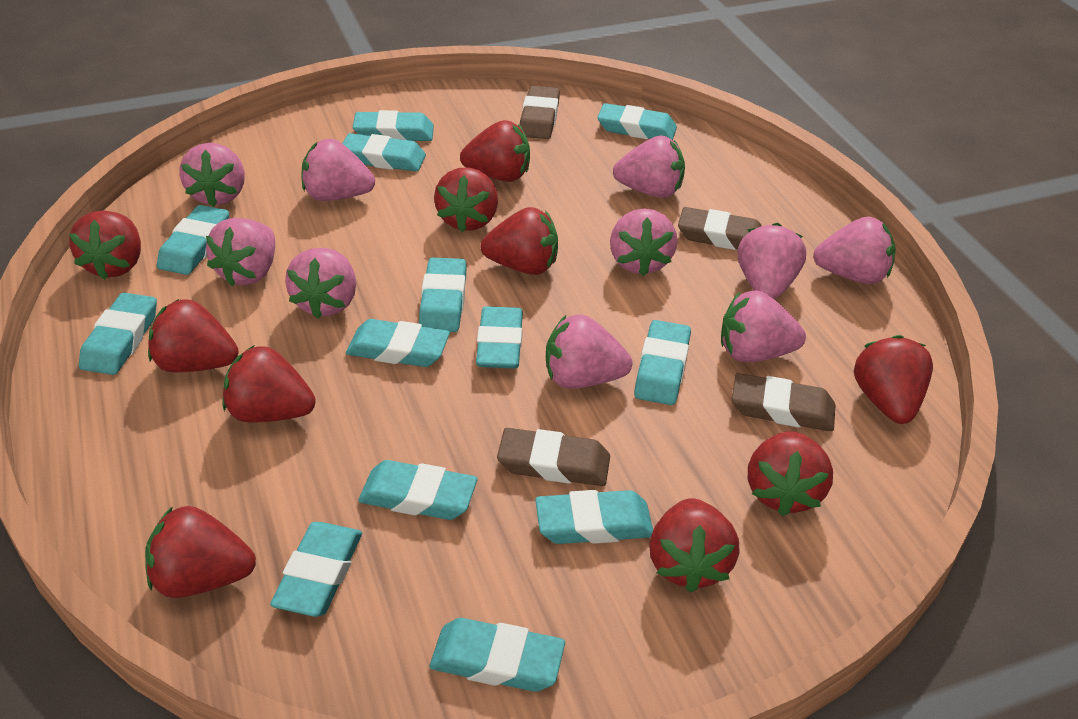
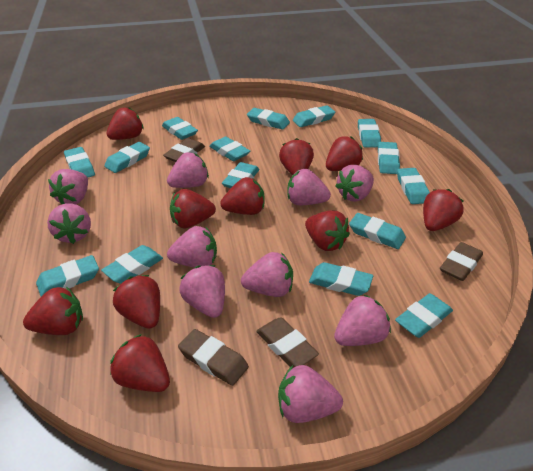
turquoise eraser: [79,293,157,375] [157,205,229,275] [270,522,362,617] [342,133,426,171] [346,319,450,367] [353,110,434,141] [358,460,478,520] [419,258,467,332] [430,618,565,692] [476,306,523,368] [535,490,653,544] [597,103,677,140] [634,320,691,405] = 13 -> [36,255,99,297] [64,147,95,178] [101,245,163,284] [104,142,150,173] [162,117,198,140] [209,136,250,161] [222,162,259,188] [247,108,290,130] [293,105,335,127] [309,262,373,296] [349,213,406,249] [358,119,381,147] [378,142,400,174] [395,293,453,338] [397,168,430,204] = 15

